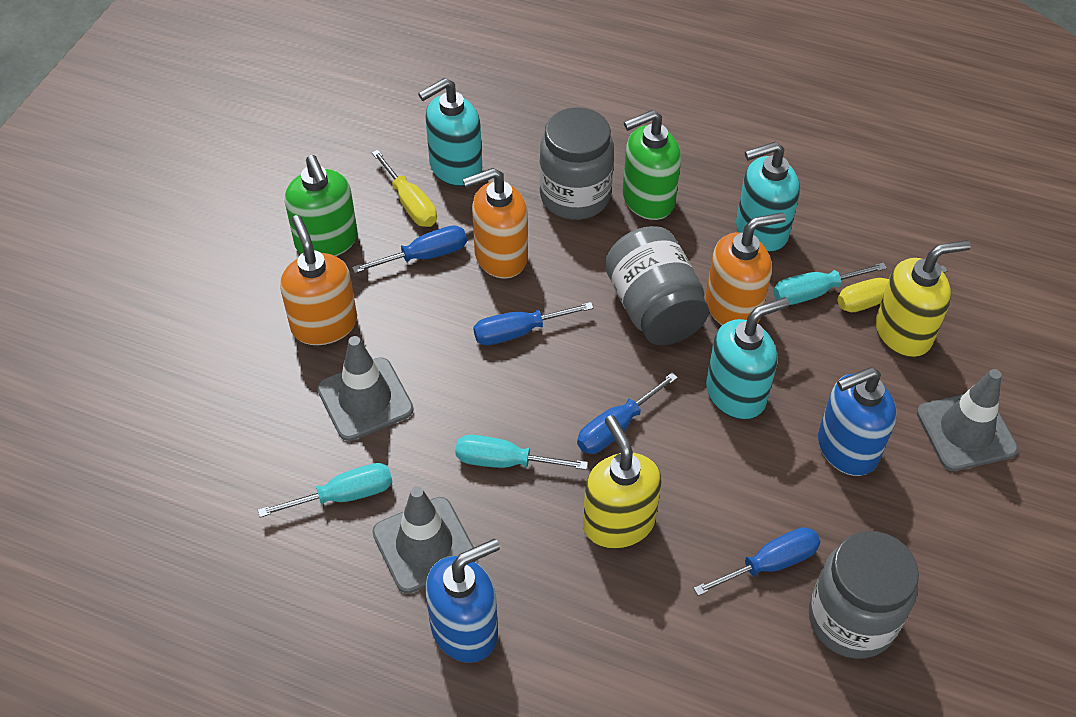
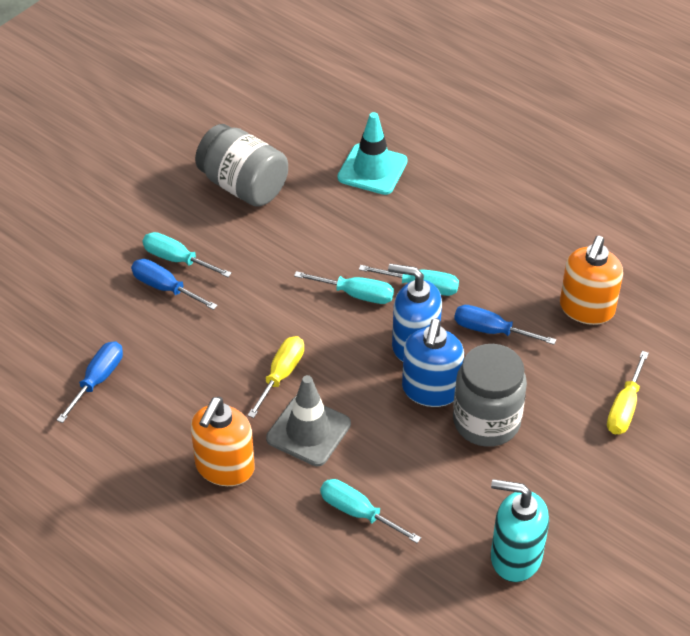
blue screwdriver: [352,225,467,273] [473,302,594,345] [577,373,678,454] [693,527,821,596] = 4 -> [57,341,123,423] [131,259,218,310] [454,305,556,345] = 3
green soap dispenser: [285,155,358,256] [623,110,681,220] = 2 -> none = 0
grey jar: [539,107,614,220] [605,226,709,345] [809,531,919,659] = 3 -> [195,124,288,207] [453,344,527,447] = 2
grey traffic cone: [317,336,414,441] [372,486,476,593] [917,369,1018,471] = 3 -> [266,375,351,466] = 1
orange soap dispenser: [280,215,357,345] [463,168,528,279] [706,212,786,325] = 3 -> [191,397,255,486] [560,236,623,325] = 2
turquoise screwdriver: [258,463,392,517] [455,435,588,470] [773,262,887,305] = 3 -> [143,232,232,277] [294,271,394,304] [320,479,421,543] [359,265,459,296] = 4
turquoise soap dispenser: [418,78,482,187] [706,297,789,420] [736,141,800,253] = 3 -> [491,479,549,582] = 1
turquoise traffic cone: none = 0 -> [337,112,407,195] = 1
yellow soap dispenser: [583,415,662,549] [876,240,971,358] = 2 -> none = 0

